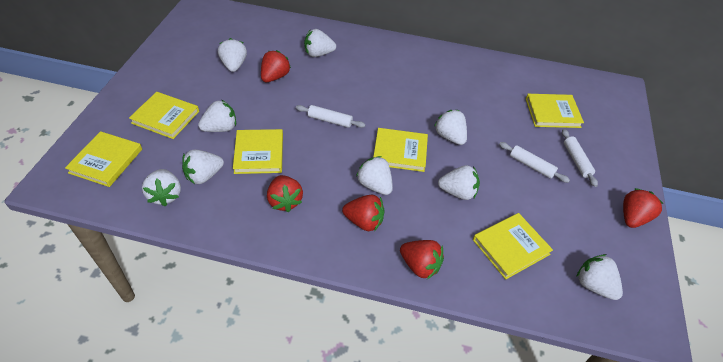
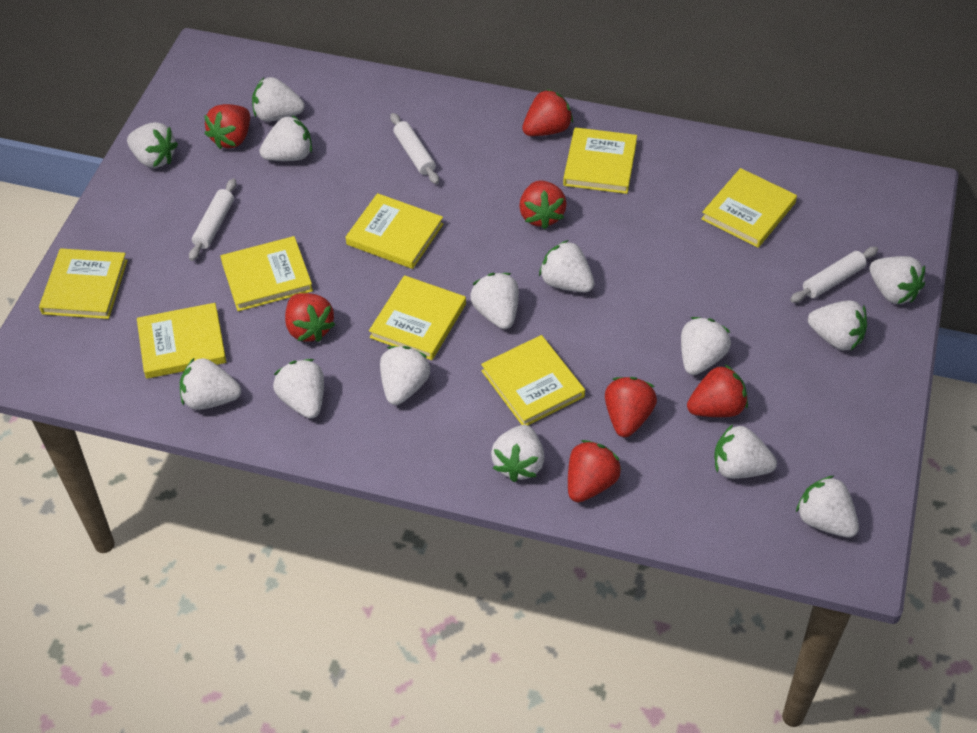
red strawberry: [261,50,291,82] [267,175,303,212] [342,195,384,231] [400,240,444,279] [623,188,664,228] = 5 -> [204,104,250,149] [285,293,335,342] [519,181,567,229] [522,89,573,136] [568,440,622,502] [605,377,657,437] [687,364,748,417] = 7
white strawberry: [142,169,181,207] [182,150,224,184] [198,100,236,132] [218,38,247,72] [304,29,336,57] [356,156,393,195] [434,110,467,145] [438,165,480,200] [576,254,623,300] = 9 -> [127,122,178,168] [180,357,241,410] [252,77,305,121] [259,115,312,161] [273,359,324,418] [380,346,430,405] [470,273,519,329] [491,425,544,482] [539,240,594,292] [681,317,731,375] [714,424,777,479] [796,475,859,538] [808,300,867,350] [869,256,925,304] = 14
yellow book: [65,131,142,187] [129,92,199,139] [233,129,283,174] [373,128,428,172] [473,213,553,279] [526,94,584,128] = 6 -> [39,248,128,319] [137,303,226,379] [220,236,313,311] [346,193,443,269] [369,275,466,360] [481,335,585,425] [563,127,637,194] [701,168,797,248] = 8

